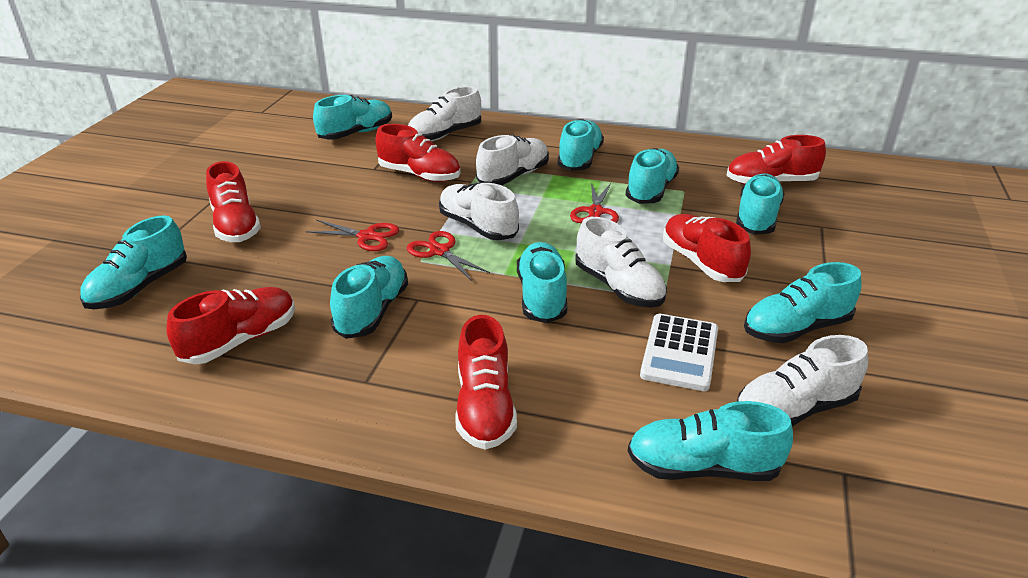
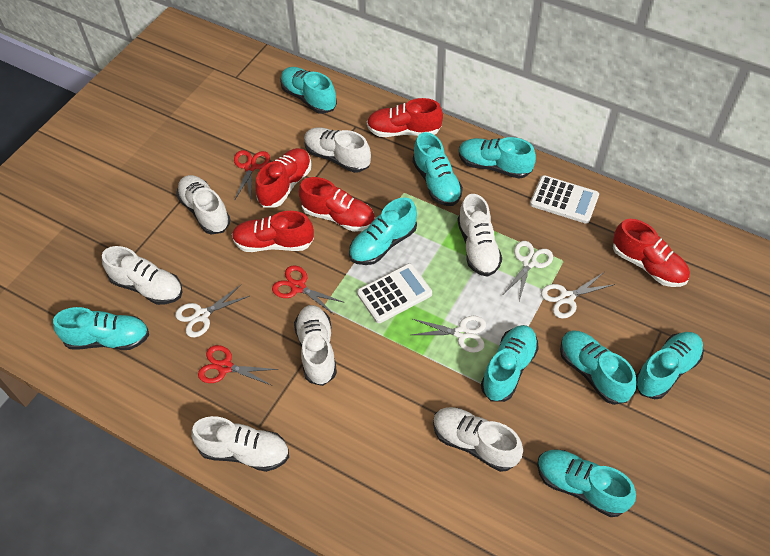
red shoe: [166,287,295,364] [206,161,261,242] [376,124,460,182] [456,315,517,450] [663,214,751,282] [726,135,826,185] = 6 -> [232,211,314,252] [255,148,312,208] [299,177,375,232] [367,98,443,137] [613,219,690,287] = 5
white calculator: [640,314,718,391] = 1 -> [357,263,432,323] [530,175,599,224] = 2
white scissors: none = 0 -> [175,284,249,337] [412,316,486,353] [504,241,553,301] [541,272,615,319] = 4
white shoe: [408,86,481,141] [439,183,519,240] [476,135,549,185] [575,217,667,308] [737,335,868,427] = 5 -> [102,246,183,305] [176,175,231,234] [191,416,289,472] [294,305,337,386] [304,127,371,173] [433,407,523,472] [457,194,502,277] = 7

